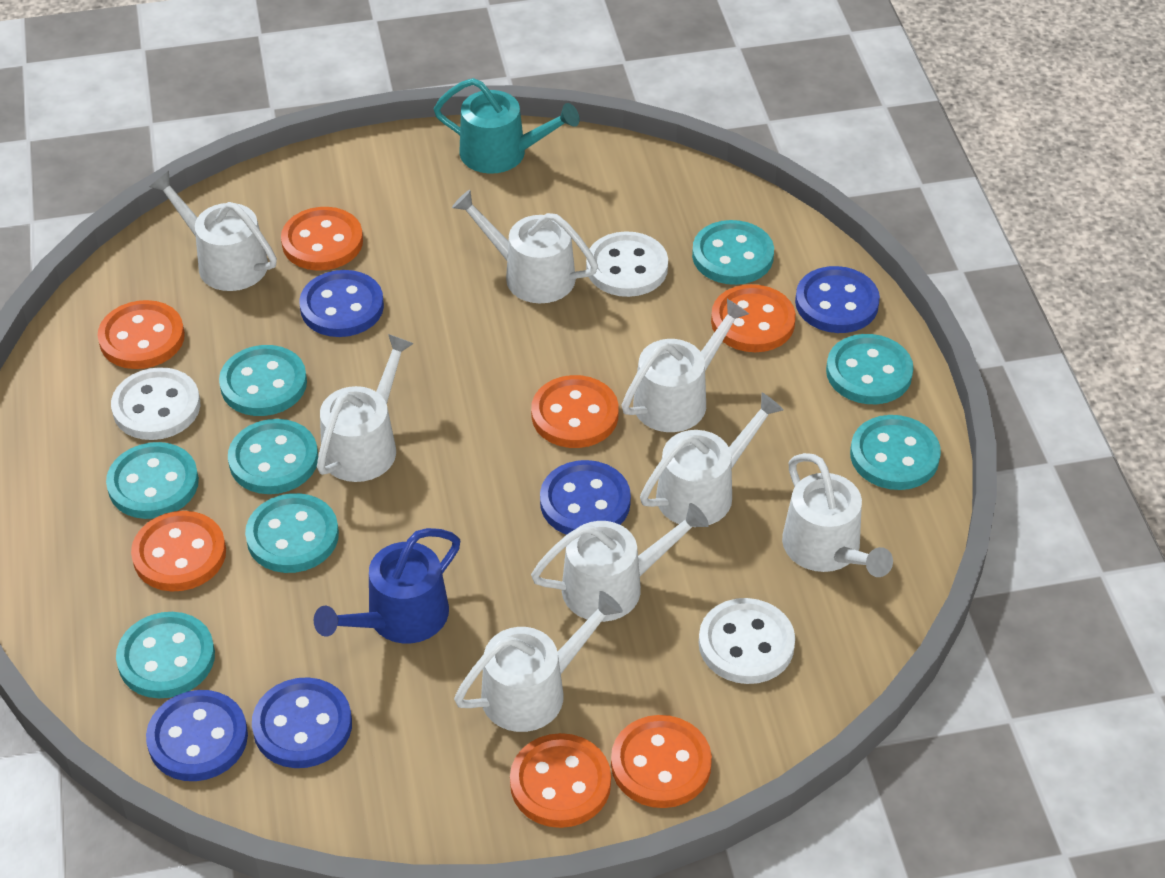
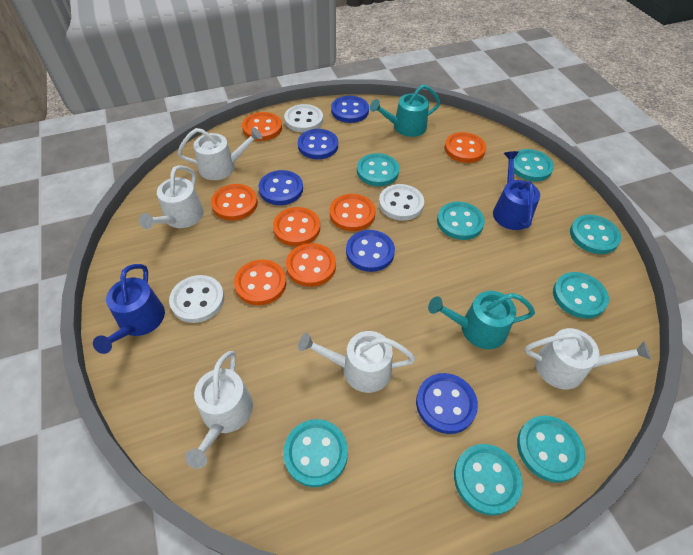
blue watering can: [314,528,460,643] = 1 -> [93,264,165,354] [493,151,540,230] = 2
turquoise watering can: [433,78,580,174] = 1 -> [370,84,441,137] [428,291,535,349] = 2
white watering can: [149,171,277,291] [317,334,414,482] [452,190,598,303] [454,591,623,732] [531,503,709,622] [622,299,749,432] [640,393,783,525] [782,453,893,577] = 8 -> [139,165,204,229] [177,127,262,180] [185,351,253,469] [298,331,416,393] [525,328,651,389] = 5

